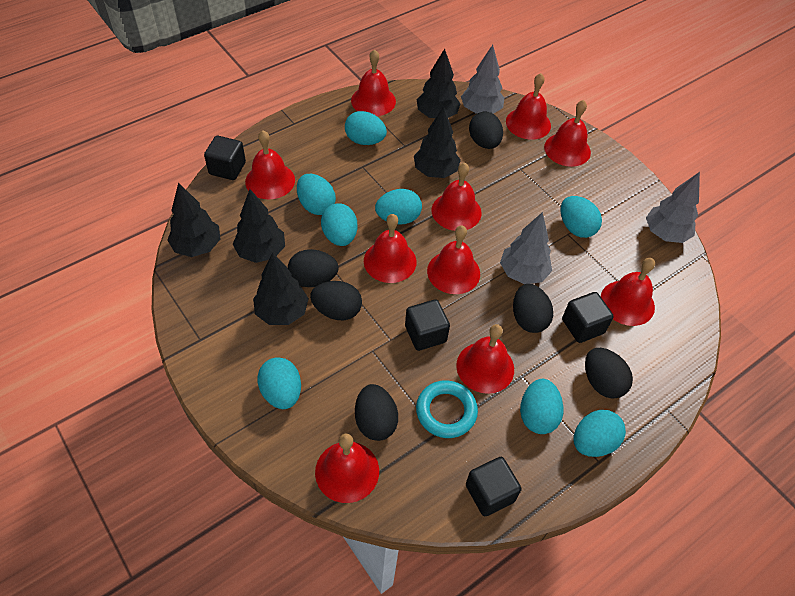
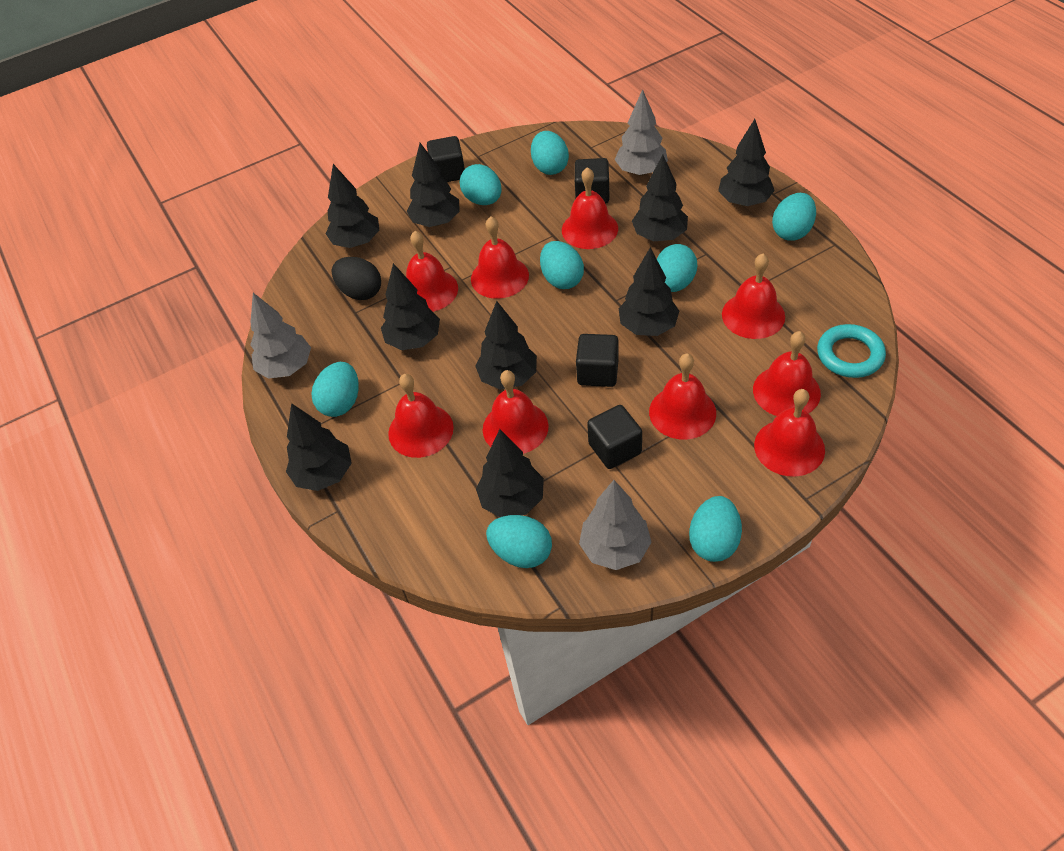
black egg: [288,249,339,287] [310,281,362,320] [355,384,398,441] [469,112,503,149] [513,284,553,333] [585,348,633,399] = 6 -> [332,257,381,300] = 1
black tree: [167,183,220,257] [233,189,285,263] [253,252,309,325] [414,106,461,178] [417,49,461,118] = 5 -> [286,403,352,491] [326,164,379,248] [381,263,440,350] [407,143,460,227] [475,301,537,389] [476,429,544,517] [618,247,679,336] [632,154,688,241] [718,119,775,206] = 9
red bell: [245,130,295,199] [315,434,379,503] [351,49,396,116] [364,214,417,283] [427,225,480,294] [432,163,482,231] [456,324,514,394] [506,73,551,140] [544,100,591,167] [601,258,655,326] = 10 -> [388,374,454,458] [406,231,458,312] [471,217,529,299] [483,370,549,454] [562,167,618,249] [649,353,716,440] [722,254,785,339] [753,331,821,416] [754,389,825,476] = 9

